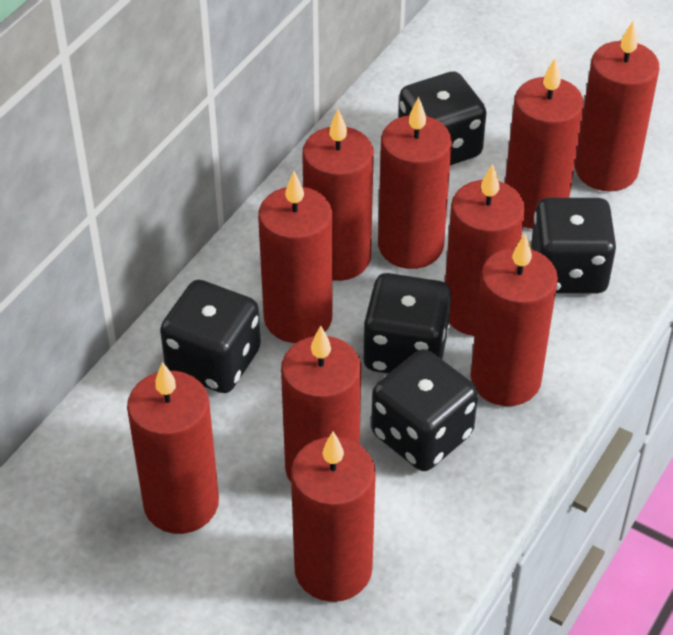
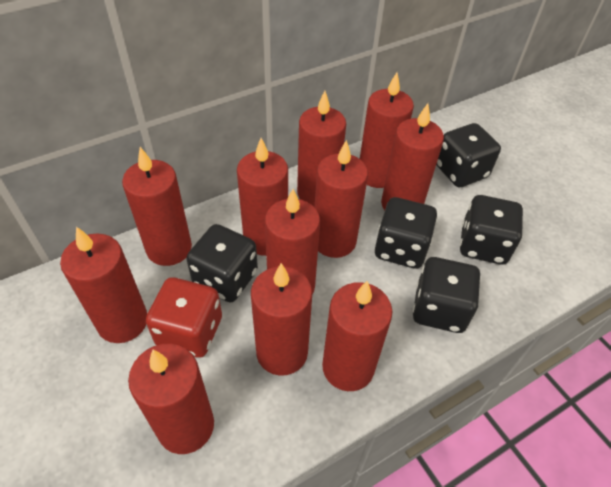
red candle: [127,362,219,534] [258,171,332,343] [281,326,361,482] [291,431,376,602] [302,109,374,281] [378,97,452,269] [445,164,525,336] [471,234,558,406] [505,58,584,229] [575,21,659,191] = 10 -> [60,227,147,343] [122,147,192,266] [128,344,214,454] [237,138,288,256] [251,263,312,376] [265,189,320,294] [297,91,346,207] [314,140,368,258] [322,281,393,391] [360,72,414,188] [381,103,444,210] = 11
red dice: none = 0 -> [146,277,222,358] = 1

